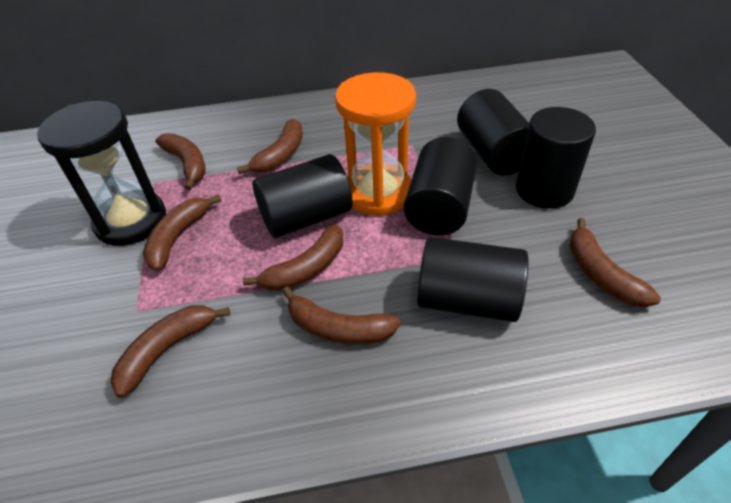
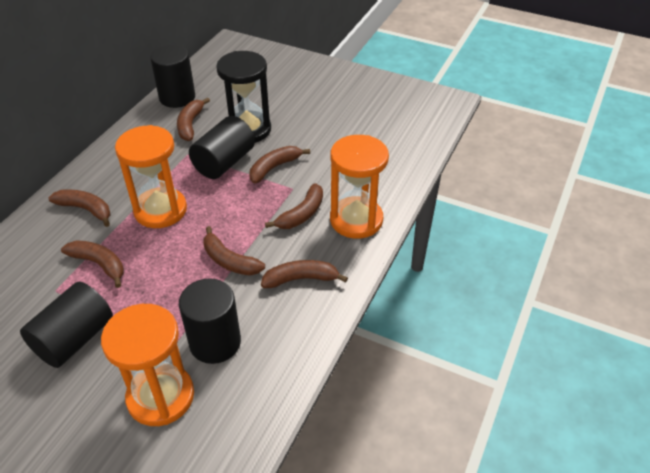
black cylinder: [252,154,353,238] [404,137,477,235] [417,237,529,322] [457,89,529,176] [516,107,596,209] = 5 -> [20,282,113,368] [150,45,195,108] [179,278,241,364] [189,116,255,179] = 4
orange hourglass: [335,72,416,216] = 1 -> [101,304,194,426] [115,125,187,228] [330,135,389,239] = 3

